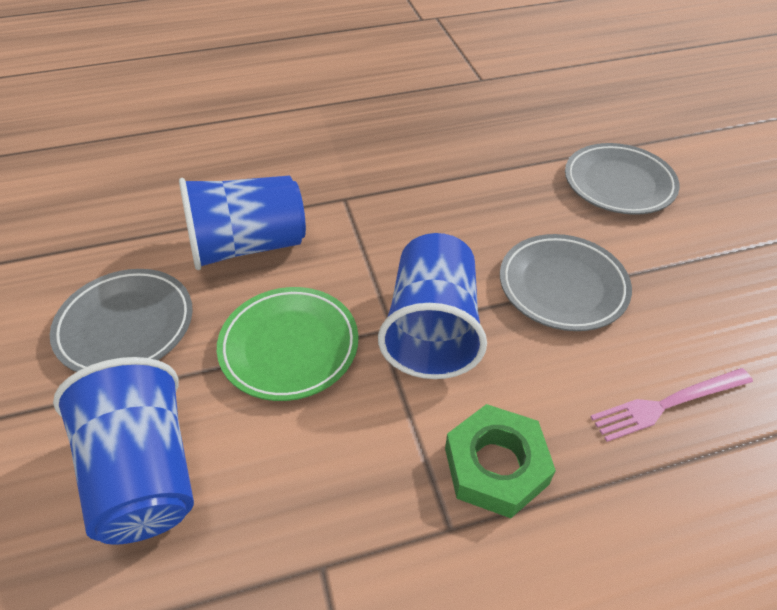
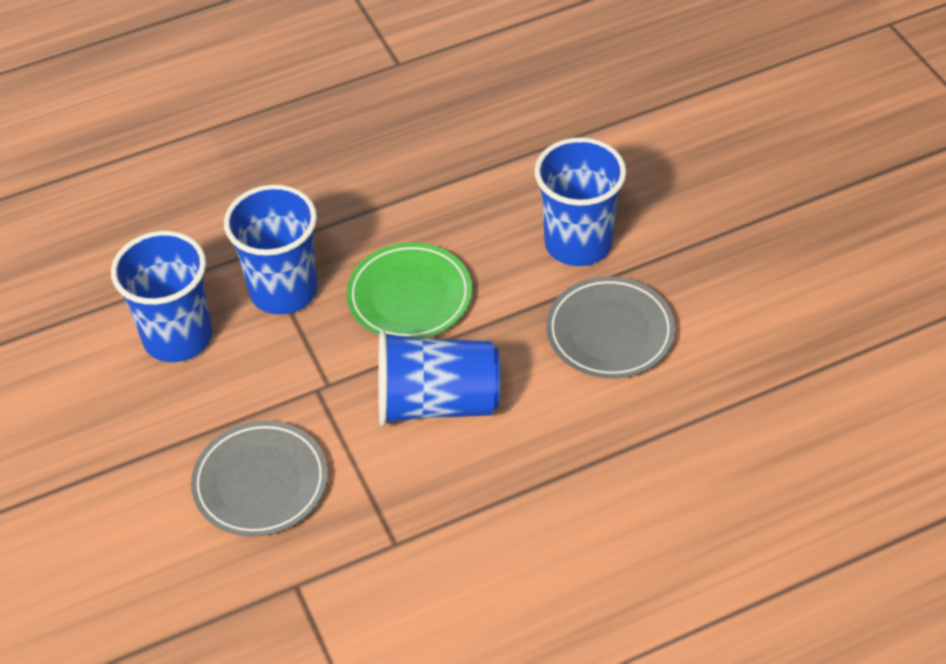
blue cup: [53,357,194,545] [179,175,306,270] [378,233,487,379] = 3 -> [111,231,212,362] [224,185,318,315] [378,331,500,426] [535,137,627,266] = 4
green nut: [445,404,556,518] = 1 -> none = 0
grey plate: [50,269,193,372] [500,234,632,331] [565,143,680,215] = 3 -> [191,421,328,537] [546,276,675,378] = 2
pink fork: [590,368,753,442] = 1 -> none = 0

